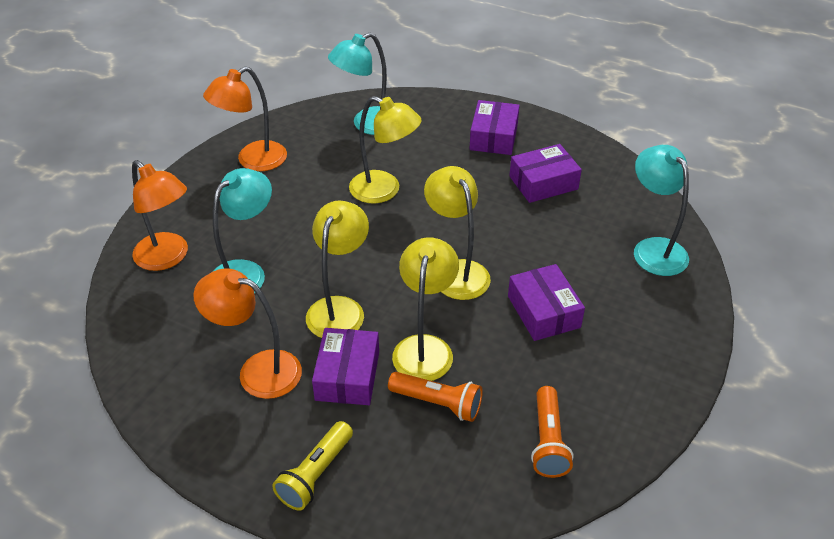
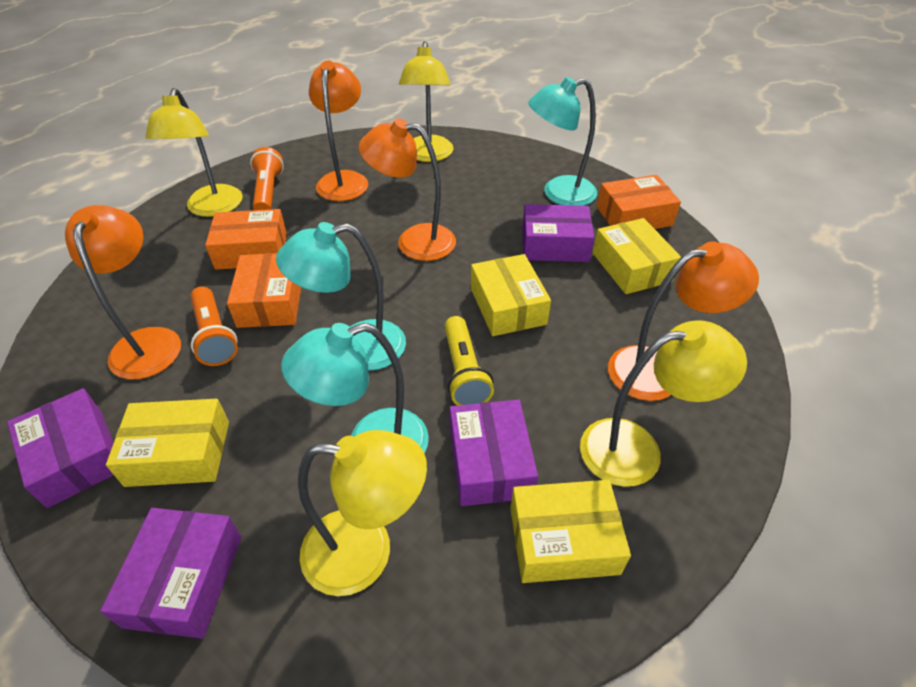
orange box: none = 0 -> [205,209,287,270] [227,253,301,328] [597,175,681,229] = 3
orange lamp: [132,160,188,271] [193,268,302,399] [203,66,287,171] = 3 -> [65,205,181,379] [309,61,368,201] [359,118,456,261] [608,241,759,401] = 4
yellow box: none = 0 -> [106,399,229,487] [471,254,551,336] [510,480,631,583] [593,218,681,294] = 4

